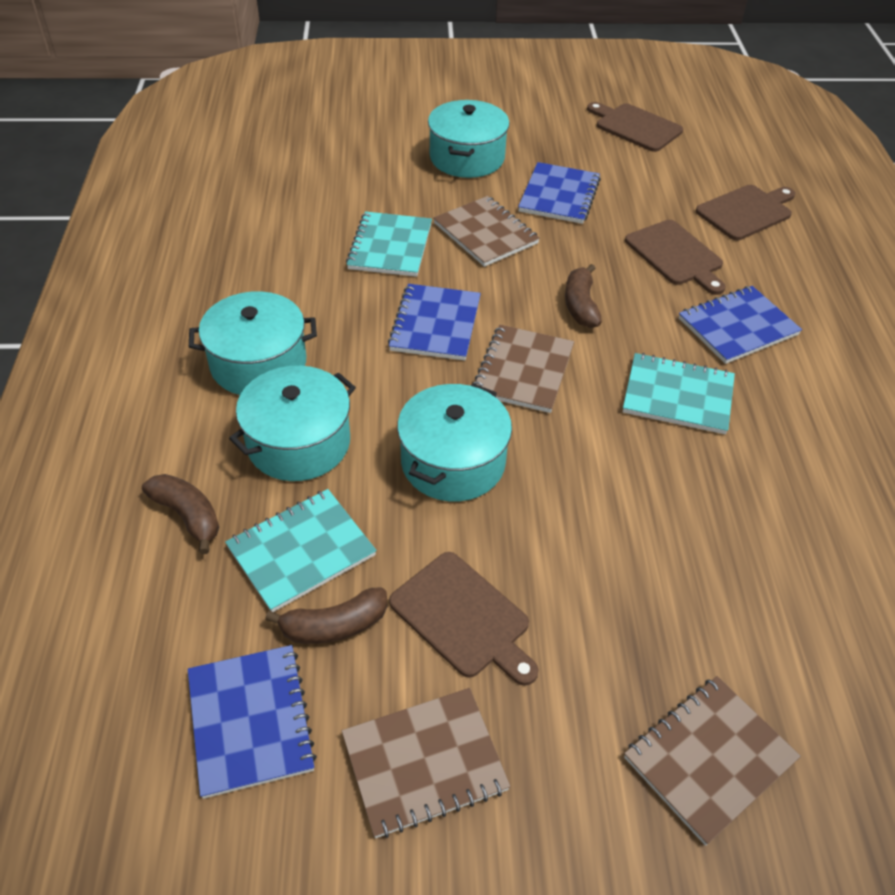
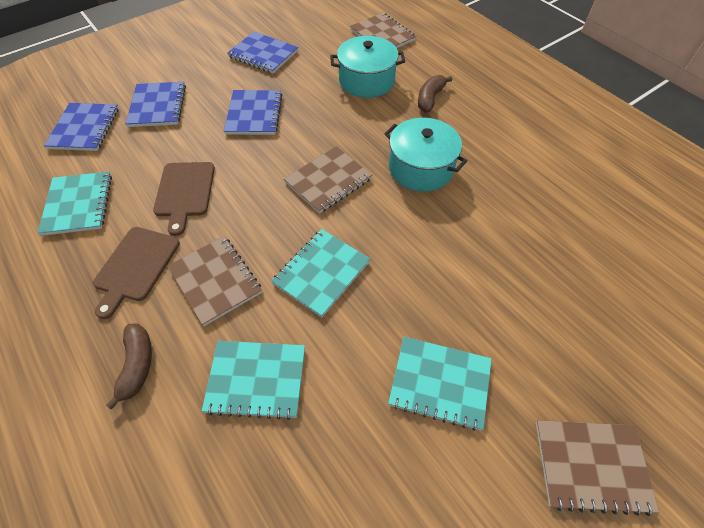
brown banana: [142,474,219,554] [265,587,388,644] [565,264,602,328] = 3 -> [106,324,152,410] [418,75,453,113] = 2
brown cutting board: [389,552,539,686] [587,102,683,152] [625,220,726,295] [696,185,795,240] = 4 -> [93,227,180,319] [153,162,215,236] = 2
turquoise notebook: [225,489,377,612] [346,211,432,277] [623,353,735,434] = 3 -> [38,171,112,236] [202,341,305,420] [271,229,370,317] [388,337,492,431] = 4
turquoise pot: [189,291,317,395] [229,366,356,481] [397,383,512,502] [428,100,510,178] = 4 -> [330,36,405,98] [384,118,467,192] = 2

